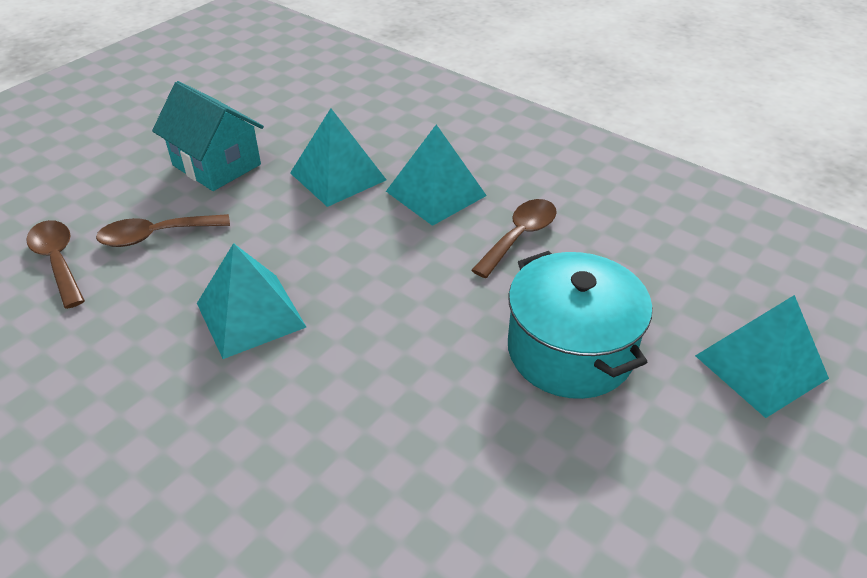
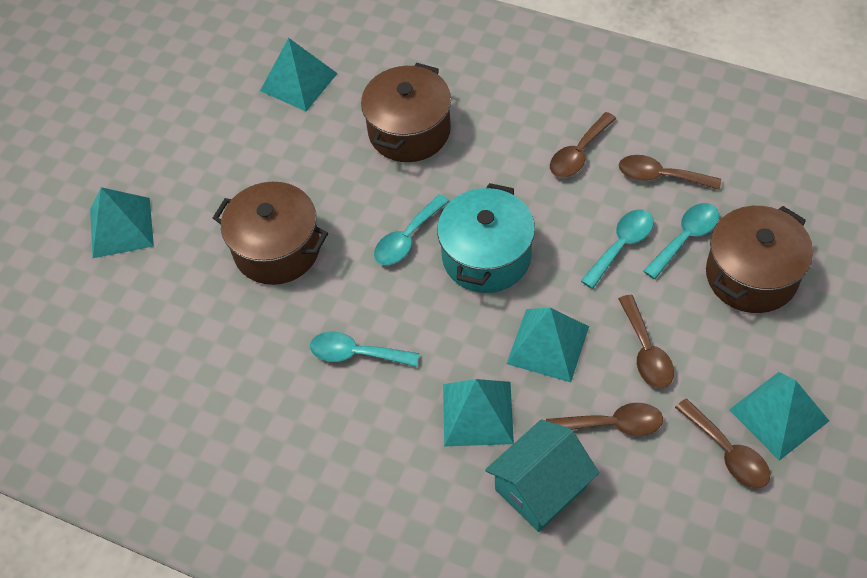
brown pot: none = 0 -> [213,182,328,285] [361,63,451,162] [706,206,813,313] = 3
brown spoon: [26,220,85,309] [96,214,230,247] [471,199,557,278] = 3 -> [546,403,663,436] [550,112,616,178] [619,155,721,190] [619,295,674,388] [675,398,770,488] = 5
turquoise pyramid: [197,243,306,359] [290,108,386,207] [386,124,487,226] [695,295,829,418] = 4 -> [90,187,154,258] [260,38,338,111] [443,379,514,446] [507,308,589,382] [729,372,829,461] = 5
turquoise spoon: none = 0 -> [310,331,419,367] [374,194,449,265] [581,209,654,289] [644,203,719,279] = 4

